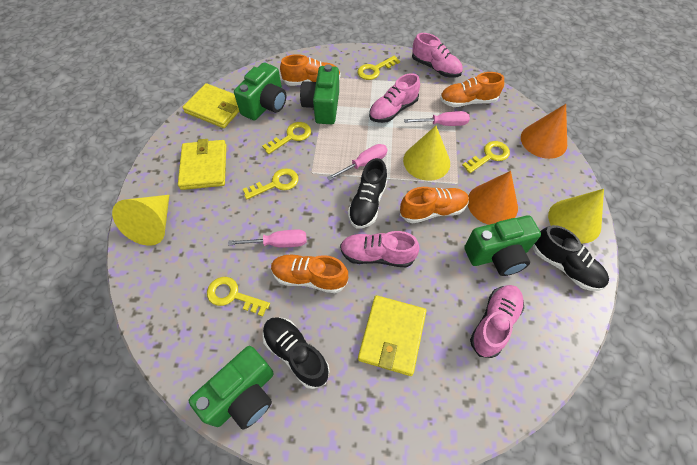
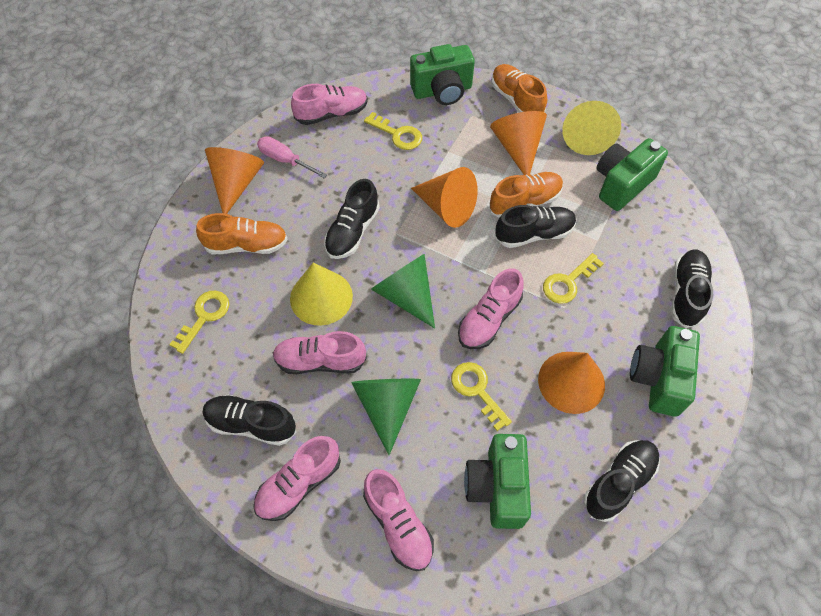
black shoe: [262,317,330,389] [348,158,387,228] [533,225,609,291] = 3 -> [203,395,296,446] [324,179,380,259] [495,205,576,248] [583,440,660,522] [671,250,713,328] = 5
green cone: none = 0 -> [351,379,421,455] [371,254,435,328] = 2
orange cone: [468,171,518,225] [521,104,567,159] = 2 -> [205,147,264,214] [411,167,478,228] [490,111,547,175] [538,352,605,414] = 4
orange shoe: [271,254,348,293] [280,54,341,86] [400,187,469,223] [440,72,504,107] = 4 -> [196,213,288,254] [490,172,563,218] [491,64,547,113] = 3
pink screwdriver: [228,229,307,247] [327,144,388,181] [404,111,470,126] = 3 -> [257,136,327,178] = 1
pink shoe: [340,231,420,267] [369,73,420,123] [412,33,463,78] [470,285,524,358] = 4 -> [253,436,341,521] [273,331,366,374] [291,84,368,125] [363,469,434,571] [458,268,524,349] = 5
yellow cone: [112,195,169,246] [403,126,450,181] [548,189,604,244] = 3 -> [290,262,353,326] [562,101,621,155] = 2
yellow key: [207,277,270,317] [243,168,299,199] [262,122,311,154] [357,56,400,80] [462,141,510,173] = 5 -> [169,291,229,354] [364,112,422,150] [451,362,512,431] [543,253,604,304] = 4
yellow wallet: [178,139,226,190] [182,83,239,128] [358,295,426,376] = 3 -> none = 0

